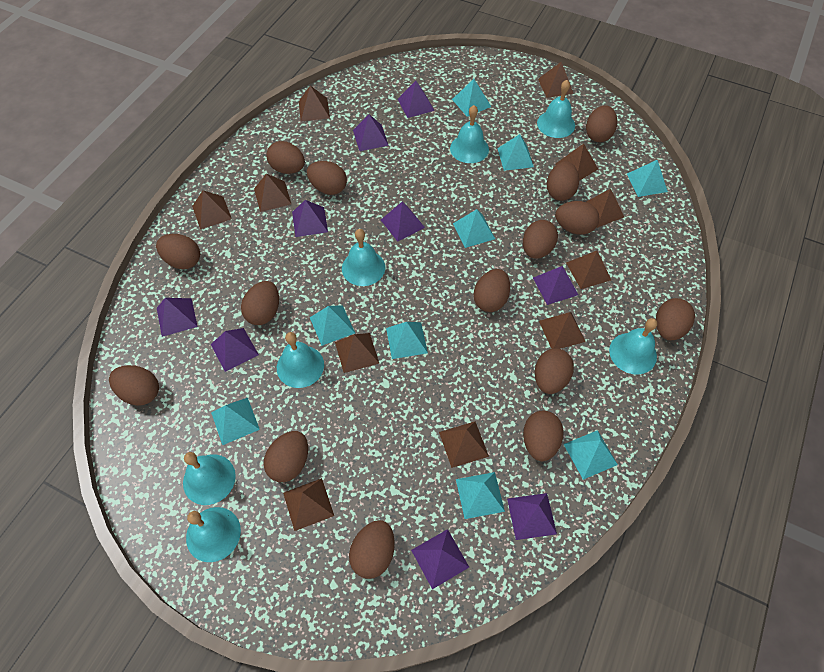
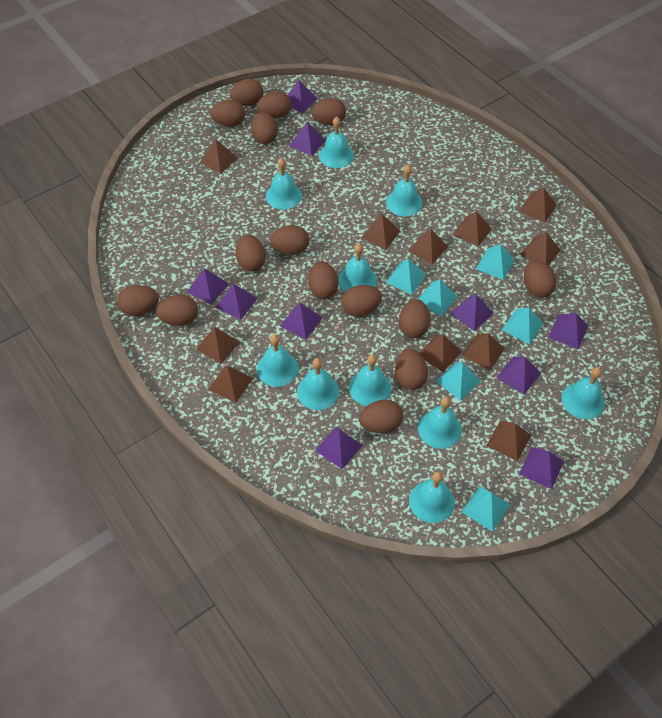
purple pyramid: [157,298,198,337] [211,328,259,372] [292,200,328,237] [353,114,389,151] [381,202,425,242] [398,81,435,118] [411,529,469,589] [507,493,557,540] [533,266,578,305] = 9 -> [187,268,229,305] [215,283,258,320] [280,303,322,340] [287,80,317,113] [289,122,326,156] [315,427,363,469] [450,294,494,331] [496,356,541,395] [519,447,564,489] [548,313,588,349] = 10
turquoise bell: [183,452,236,505] [186,507,241,562] [277,332,324,388] [342,229,385,286] [450,105,489,163] [537,80,575,138] [609,318,657,375] = 7 -> [257,335,299,387] [266,158,302,210] [297,358,339,410] [319,117,354,168] [338,244,377,292] [349,354,391,406] [386,165,423,216] [409,471,455,523] [418,397,462,449] [562,367,605,419] = 10
turquoise pyramid: [211,398,260,445] [310,305,355,346] [386,322,428,359] [452,79,491,117] [453,209,495,248] [456,472,505,519] [497,134,534,171] [564,430,618,480] [627,160,668,197] = 9 -> [386,259,426,295] [418,279,458,316] [436,362,481,401] [462,486,510,532] [476,244,515,280] [502,307,544,344] = 6

